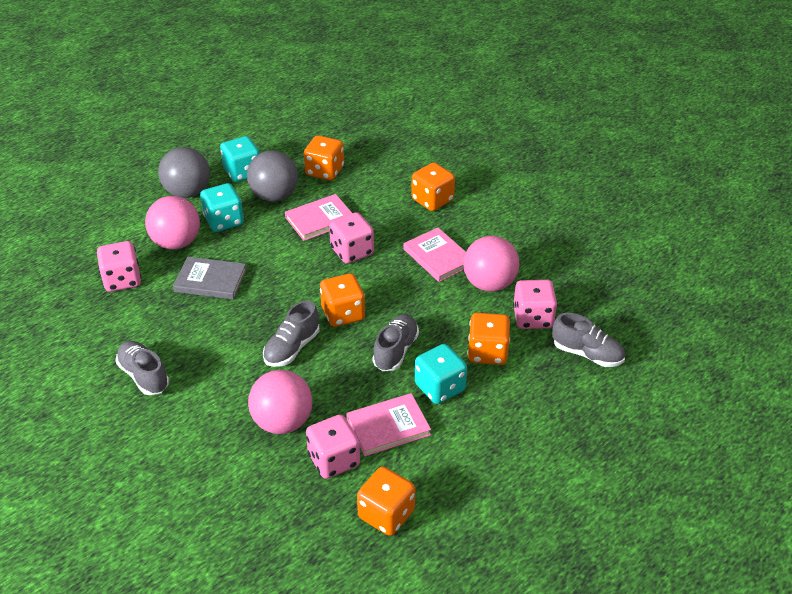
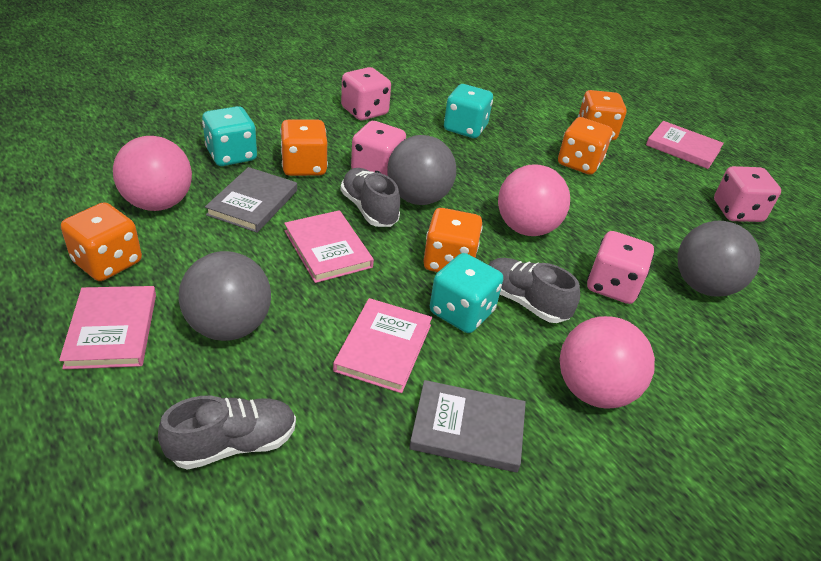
grey ball: [158,147,210,198] [247,150,298,202] = 2 -> [179,251,271,341] [387,135,456,205] [677,221,760,296] = 3
grey book: [173,257,247,300] = 1 -> [205,167,297,233] [409,380,526,473] = 2
grey shoe: [115,341,169,395] [263,301,319,367] [373,314,419,371] [552,313,625,367] = 4 -> [158,396,296,470] [341,168,400,227] [489,258,580,323] = 3
pink book: [285,194,352,241] [346,393,431,457] [403,227,466,282] = 3 -> [59,286,156,369] [284,210,374,283] [333,298,432,393] [646,121,724,169] = 4

